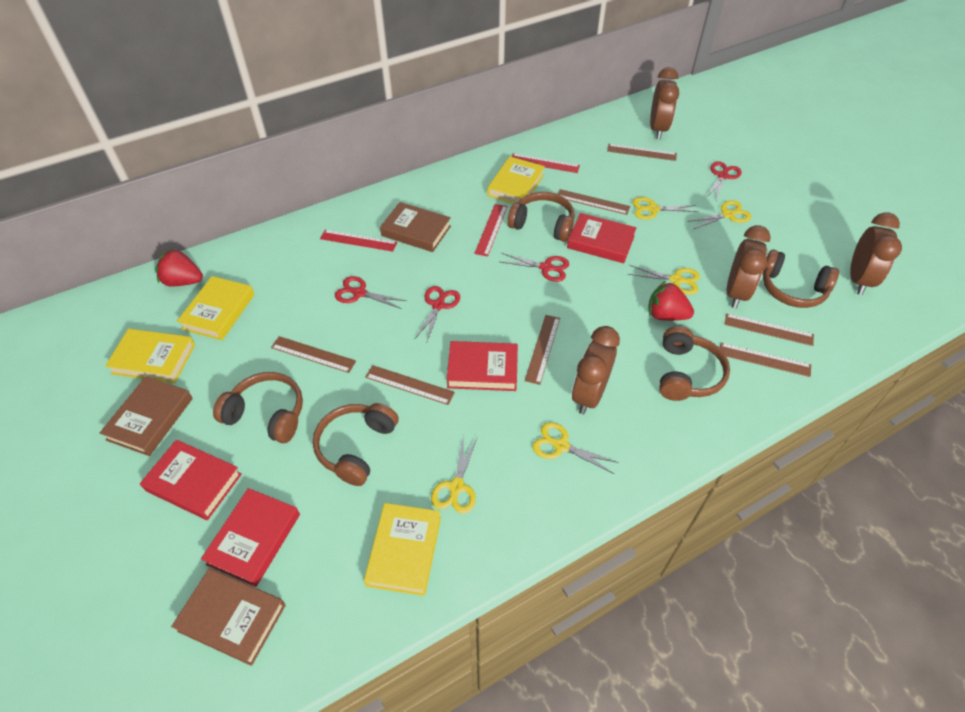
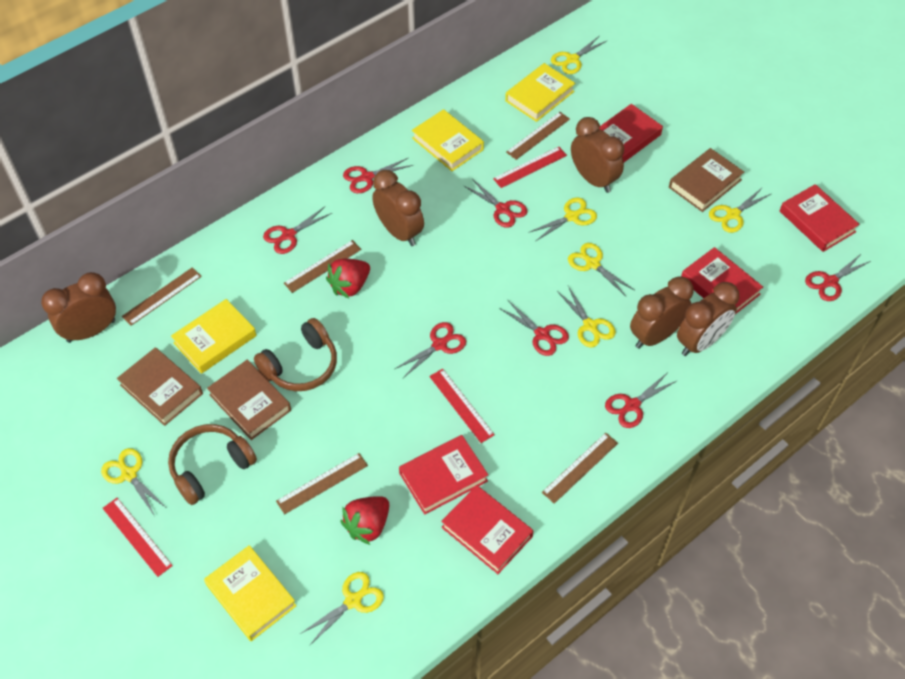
brown clock: [572,326,620,414] [650,67,679,139] [727,225,771,308] [850,212,902,295] = 4 -> [41,272,116,343] [372,170,424,246] [571,117,624,193] [630,276,694,349] [677,282,739,356] = 5
brown headphones: [213,372,303,443] [313,403,399,486] [507,192,575,242] [659,326,730,401] [762,250,839,308] = 5 -> [168,424,257,505] [254,318,337,391] = 2
brown ruler: [271,336,356,373] [365,365,455,405] [525,315,560,385] [558,189,630,215] [607,144,677,161] [720,343,811,377] [724,313,814,346] = 7 -> [122,267,202,326] [276,453,368,514] [284,240,361,293] [506,112,570,160] [542,433,618,504] = 5
red book: [140,440,242,520] [201,488,300,587] [447,341,518,391] [567,213,636,263] = 4 -> [399,435,488,515] [441,485,534,574] [599,104,663,163] [681,247,763,314] [780,184,860,252] = 5
red scissors: [335,276,407,309] [414,286,460,341] [501,253,569,282] [706,161,742,201] = 4 -> [263,207,332,254] [343,158,413,193] [395,322,466,378] [464,179,528,228] [499,299,569,356] [605,372,678,428] [805,253,871,301] = 7
yellow scissors: [431,435,478,514] [533,422,619,474] [628,265,700,295] [633,197,699,219] [687,200,751,229] = 5 -> [101,448,168,516] [300,572,384,646] [528,198,597,241] [551,36,608,74] [557,286,616,348] [568,243,634,296] [709,187,771,233] = 7

